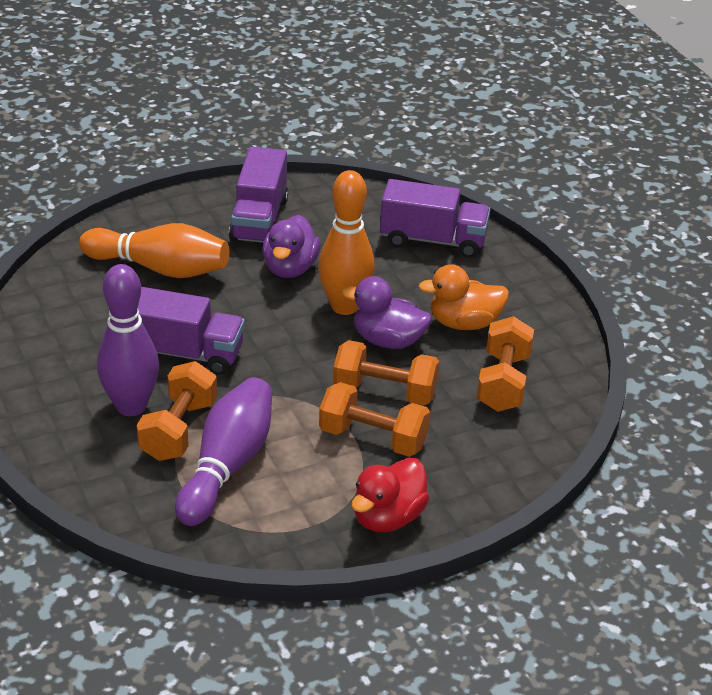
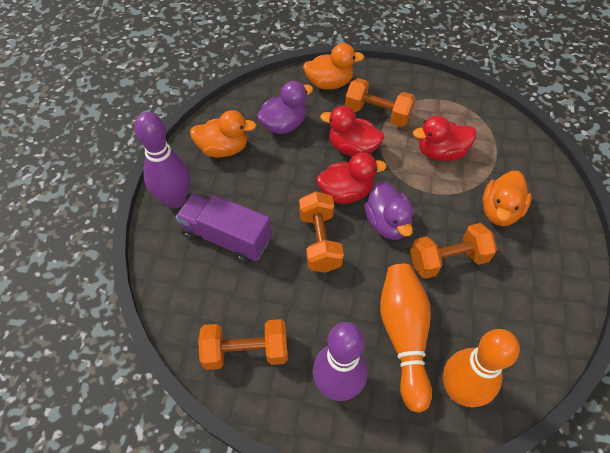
orange duck: [418,264,509,330] = 1 -> [190,110,256,158] [303,43,364,90] [482,171,532,226] = 3
purple truck: [138,287,245,375] [229,147,288,243] [380,179,490,258] = 3 -> [175,194,272,263] = 1
red duck: [351,458,429,533] = 1 -> [317,153,387,204] [320,106,384,157] [413,116,476,161] = 3

